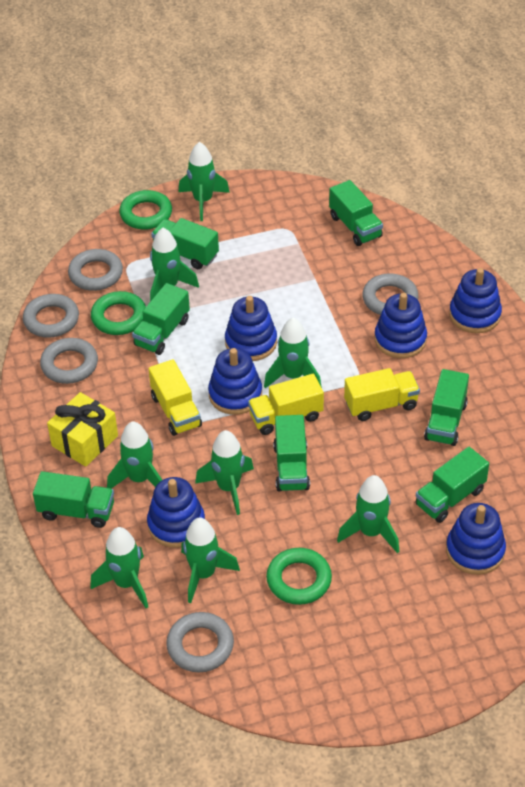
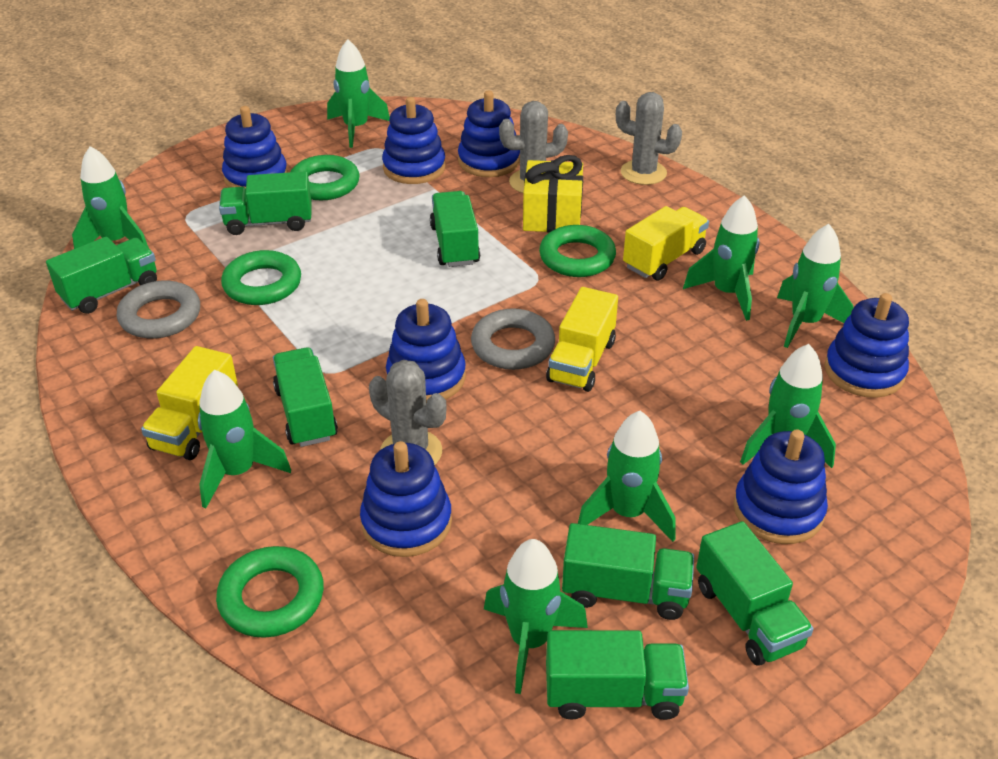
blue stacking toy: [147,477,205,548] [208,348,262,415] [225,296,277,361] [374,293,427,358] [446,503,506,575] [449,268,502,333] = 6 -> [222,106,288,188] [360,441,452,557] [382,97,445,184] [386,299,466,403] [458,91,520,177] [733,430,828,544] [825,293,909,398] = 7
green ring: [91,291,146,335] [119,190,172,230] [266,548,332,605] = 3 -> [216,546,324,638] [221,250,301,305] [291,155,359,200] [539,225,616,277] = 4
grey cactus: none = 0 -> [369,360,446,465] [499,101,568,193] [616,92,682,185] = 3
grey ring: [23,294,79,338] [40,338,98,384] [68,249,123,291] [166,612,234,672] [362,273,419,315] = 5 -> [117,280,200,339] [471,309,555,370] = 2

